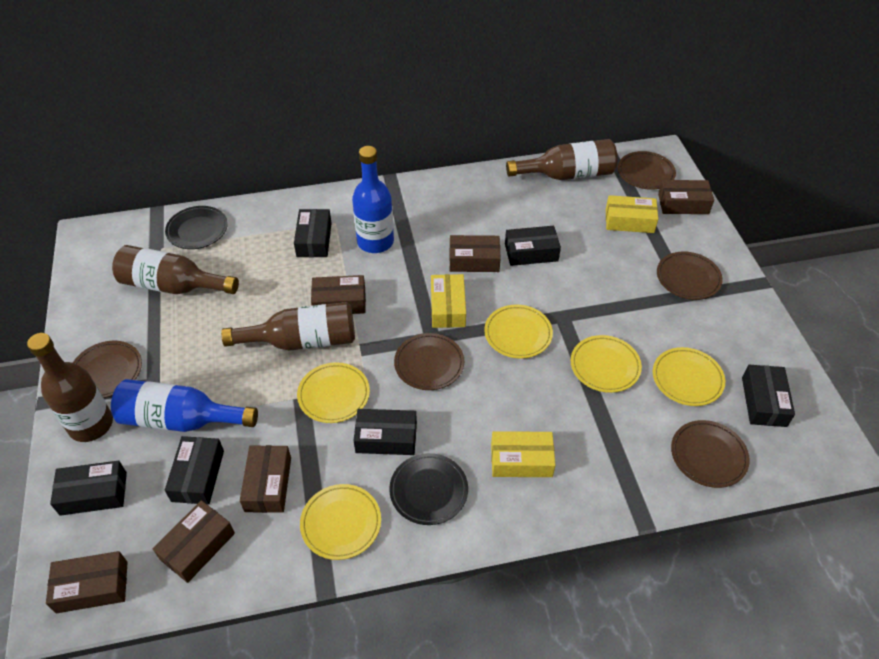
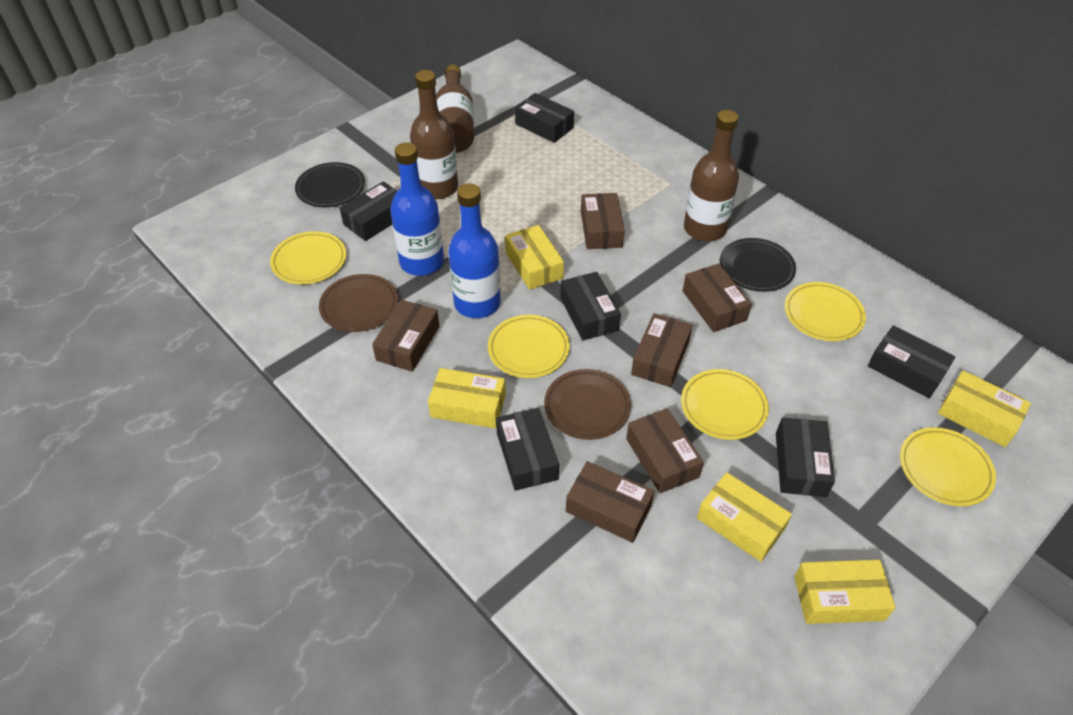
brown bottle: [27,333,113,442] [112,245,239,294] [221,302,355,351] [506,139,617,180] = 4 -> [410,70,458,199] [436,65,474,153] [684,110,739,241] = 3
brown plate: [73,341,142,398] [394,333,464,390] [618,151,676,190] [657,252,723,300] [671,420,750,488] = 5 -> [319,274,398,332] [544,369,631,440] = 2
yellow box: [431,274,466,328] [491,431,555,477] [606,195,658,233] = 3 -> [428,368,506,429] [505,225,564,290] [697,472,792,562] [794,560,896,624] [938,370,1031,447] = 5

